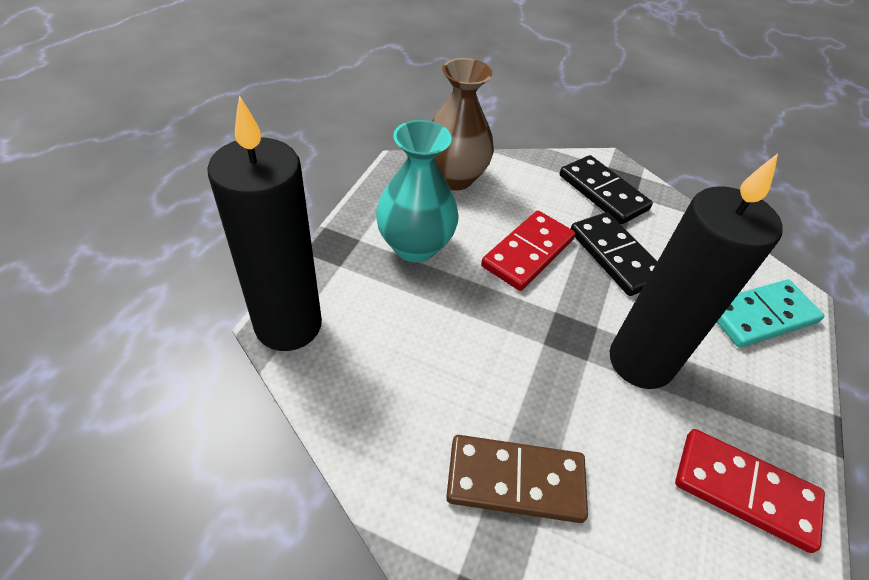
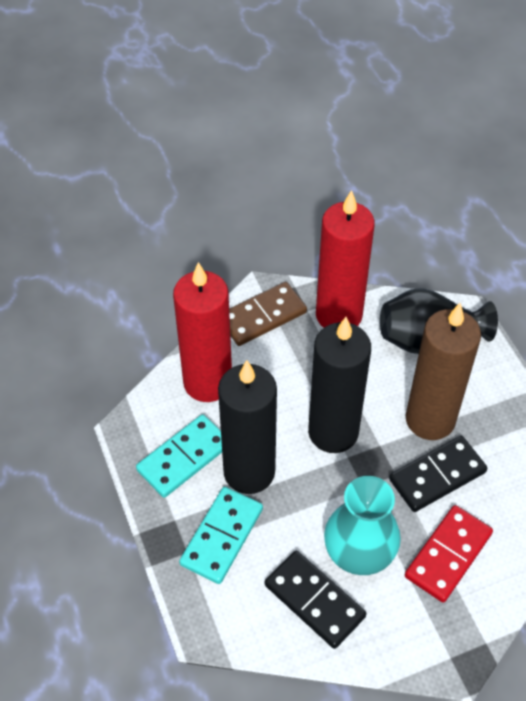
black vase: none = 0 -> [380,288,498,354] = 1
brown candle: none = 0 -> [406,303,481,440] = 1
brown vase: [432,58,494,191] = 1 -> none = 0
red candle: none = 0 -> [173,262,232,402] [316,190,375,328] = 2
red domino: [481,211,575,291] [675,429,825,553] = 2 -> [405,505,493,603] = 1
turquoise domino: [717,279,824,348] = 1 -> [136,414,222,498] [179,487,263,584] = 2

